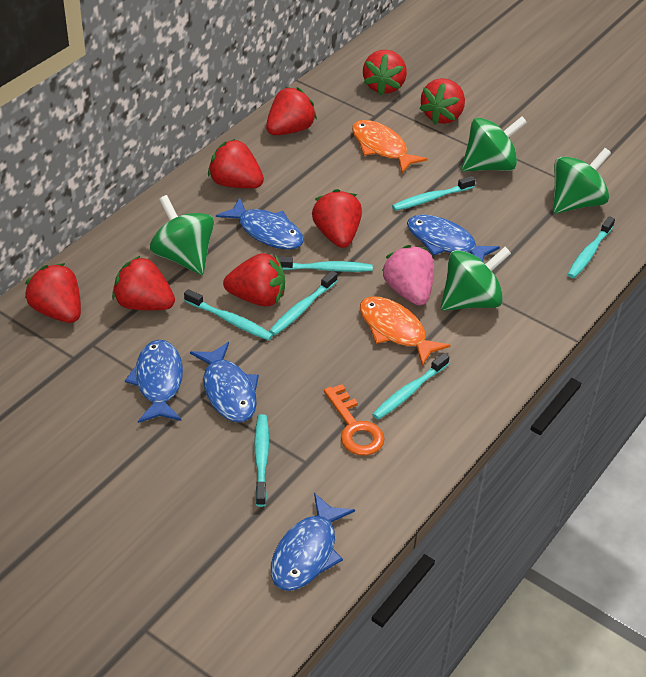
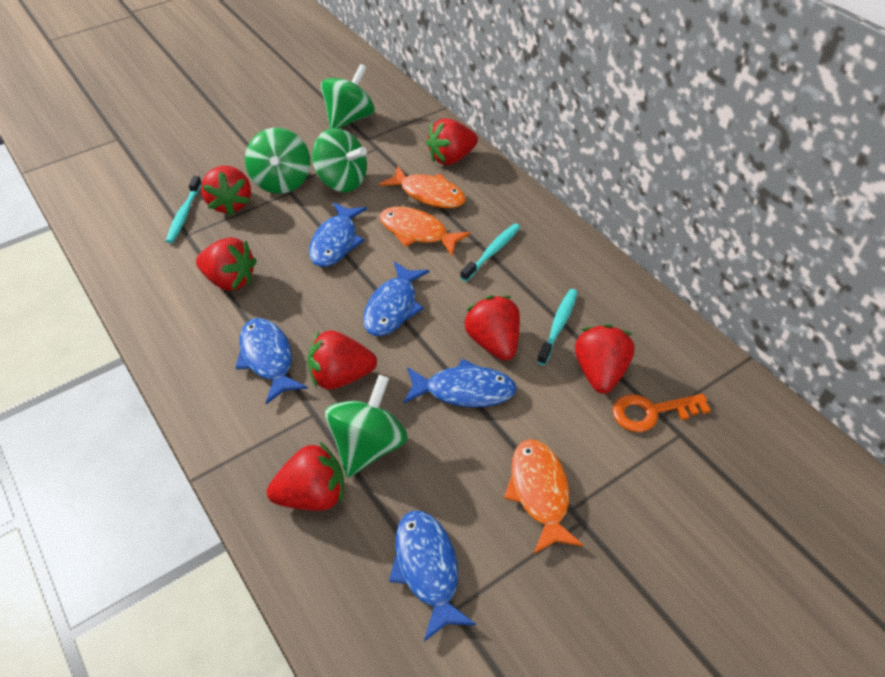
orange fish: [352,120,428,173] [360,297,451,366] = 2 -> [379,166,466,208] [379,207,470,256] [504,439,583,554] = 3
pink strawberry: [382,245,434,306] = 1 -> none = 0
red strawberry: [25,263,81,323] [112,256,175,310] [208,139,264,188] [223,253,285,306] [266,87,317,135] [312,189,362,248] [363,50,407,95] [419,78,465,124] = 8 -> [196,237,257,291] [201,166,251,215] [267,442,344,511] [307,330,377,390] [426,118,478,165] [464,295,520,361] [575,324,634,394] = 7
turquoise toothbrush: [184,289,273,341] [254,414,269,507] [269,271,337,335] [278,257,373,272] [372,353,449,420] [392,176,475,211] [567,216,615,278] = 7 -> [166,176,202,243] [460,223,520,282] [537,289,578,365] = 3

